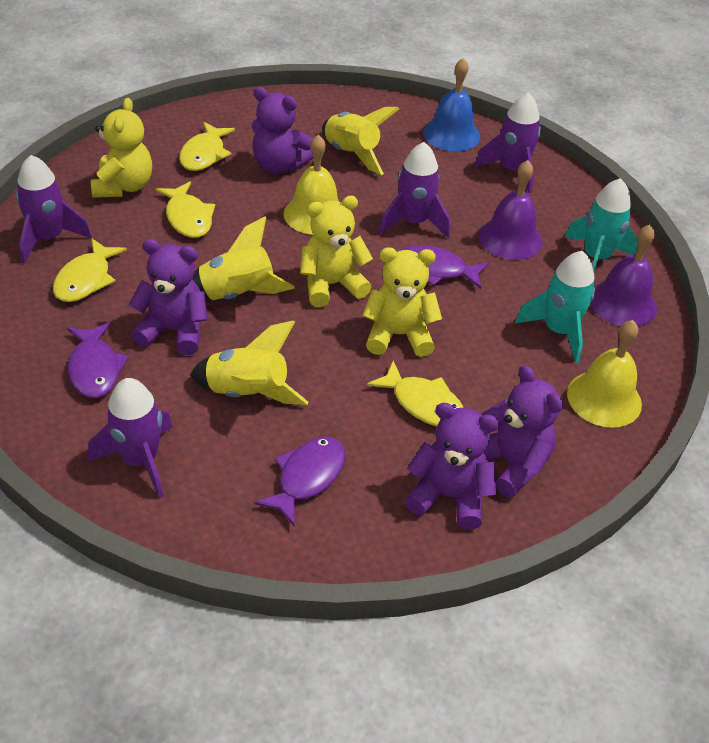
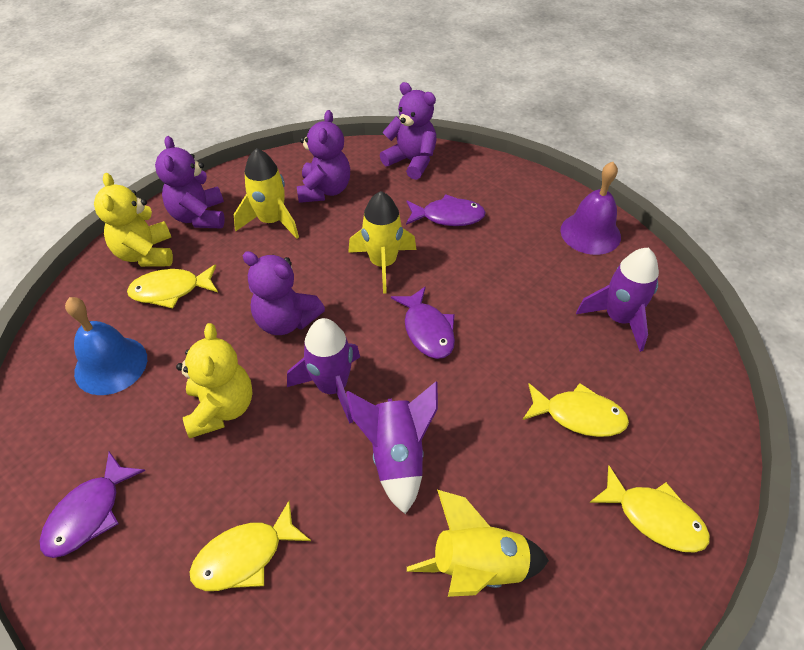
purple bell: [479,160,543,260] [590,225,657,327] = 2 -> [560,162,621,255] = 1
purple rocket: [16,155,92,264] [88,378,173,498] [378,142,450,238] [475,92,541,193] = 4 -> [287,318,360,424] [346,382,438,514] [576,248,659,352] = 3
turquoise rocket: [515,251,595,363] [564,178,637,272] = 2 -> none = 0
yellow bell: [283,135,339,235] [567,320,642,428] = 2 -> none = 0
yellow teddy bear: [91,98,152,198] [300,196,373,307] [362,247,442,357] = 3 -> [94,173,173,267] [176,323,253,438] = 2

